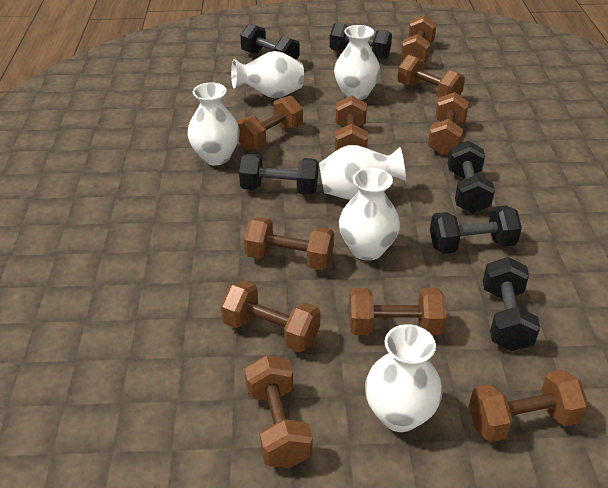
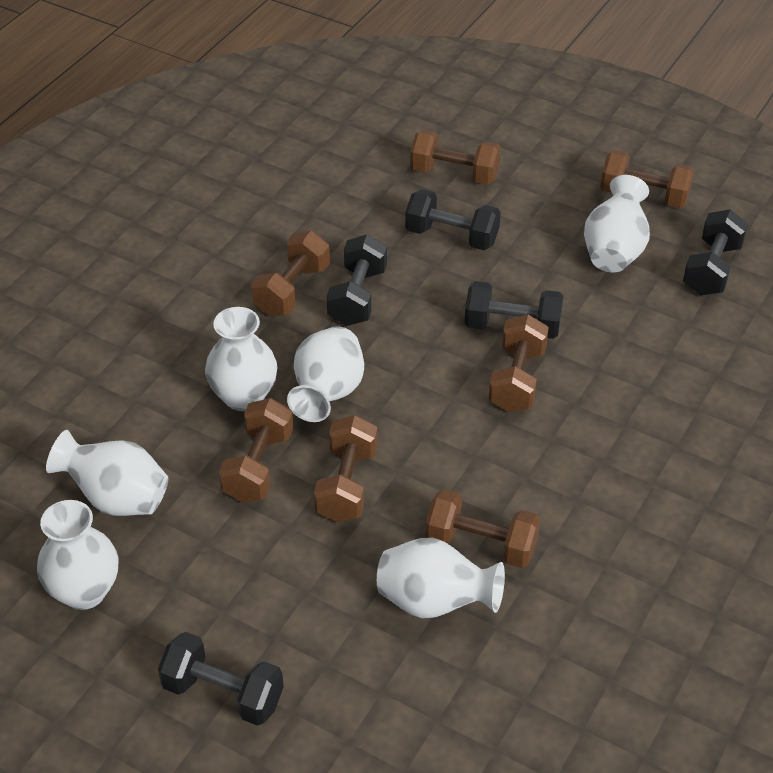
black dumbbell: [239,153,318,195] [240,24,300,60] [330,23,392,59] [430,206,522,254] [448,141,495,213] [483,257,540,351] = 6 -> [158,632,284,726] [327,234,387,326] [405,189,501,250] [464,281,563,339] [683,209,748,295] = 5
brown dumbbell: [221,280,321,352] [237,96,303,151] [244,217,334,270] [245,355,313,468] [335,95,368,151] [349,288,447,335] [397,55,465,98] [401,15,437,62] [428,92,469,155] [469,369,588,442] = 10 -> [219,398,293,503] [251,231,330,316] [314,415,377,523] [410,130,501,185] [425,489,540,568] [489,314,549,412] [600,150,694,208] = 7

